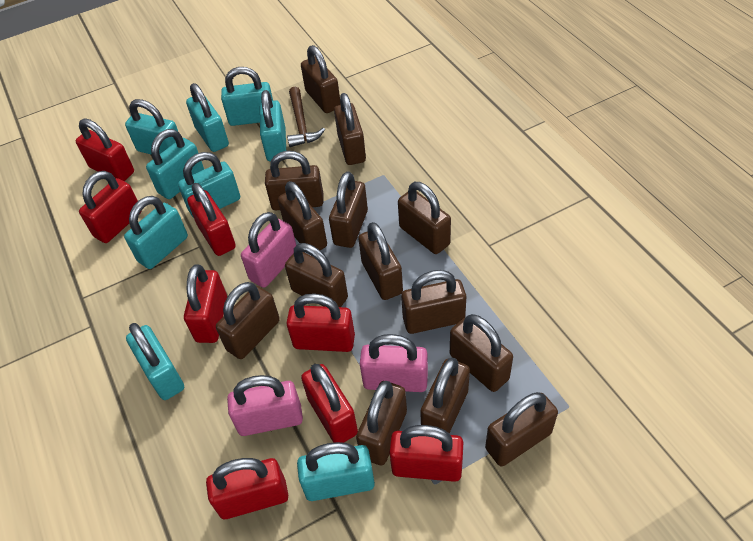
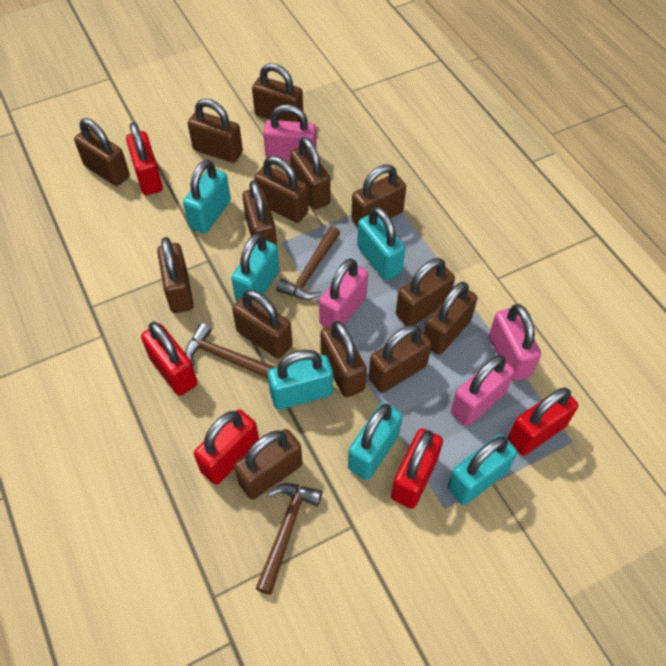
brown hammer: [287,87,325,147] = 1 -> [185,323,275,379] [256,483,322,595] [276,226,340,300] = 3
pink padlock: [227,375,303,436] [241,212,296,288] [360,334,428,392] = 3 -> [263,104,317,162] [319,258,368,328] [451,355,514,426] [489,304,541,381] = 4
red padlock: [76,119,134,181] [79,171,142,243] [184,264,227,343] [187,183,236,256] [206,458,288,519] [286,293,355,352] [301,364,358,443] [389,425,463,482] = 8 -> [126,122,163,195] [141,322,198,396] [194,410,259,485] [391,429,443,509] [508,387,578,455] = 5
turquoise padlock: [124,196,188,269] [125,99,178,155] [126,323,184,400] [146,129,204,199] [178,152,240,218] [186,83,229,152] [221,67,273,126] [260,90,286,161] [297,442,375,501] = 9 -> [183,160,231,233] [231,233,279,301] [268,350,333,410] [348,403,403,480] [357,207,405,280] [448,434,517,505] = 6

